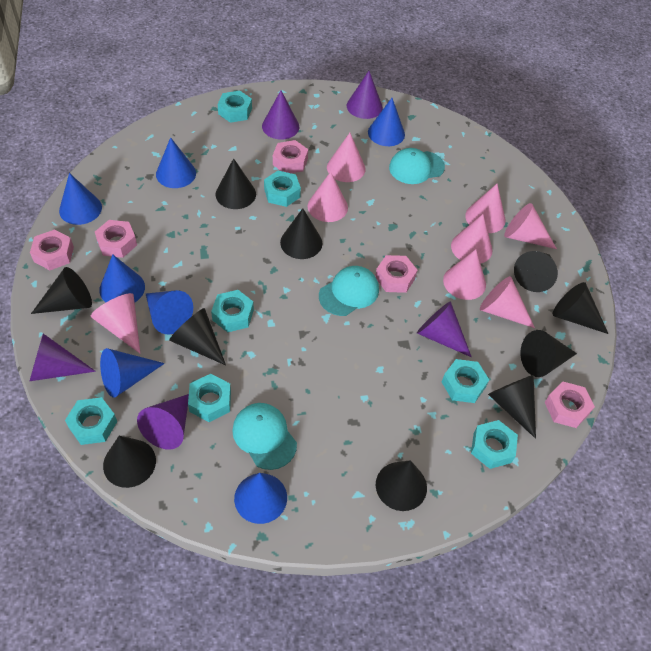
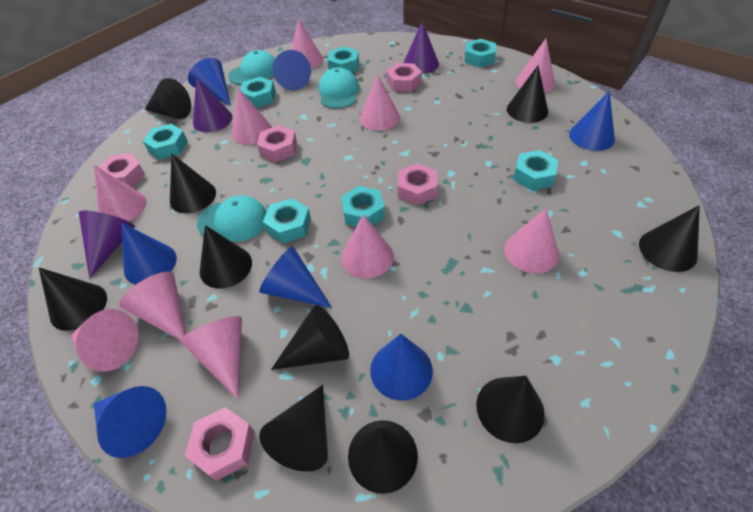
pink cone: [91,293,140,353] [308,172,348,222] [327,133,365,182] [443,249,486,300] [451,214,492,264] [465,184,505,233] [480,276,535,328] [504,203,557,249] = 8 -> [70,309,138,372] [94,165,147,221] [119,272,186,340] [180,316,242,399] [232,88,272,145] [291,19,323,69] [342,214,394,279] [360,74,400,131] [504,208,559,274] [516,39,555,93] = 10
purple cone: [30,334,96,381] [137,394,189,450] [262,91,299,139] [347,71,383,119] [417,301,472,357] = 5 -> [79,211,135,278] [193,77,233,132] [403,21,439,74] = 3

